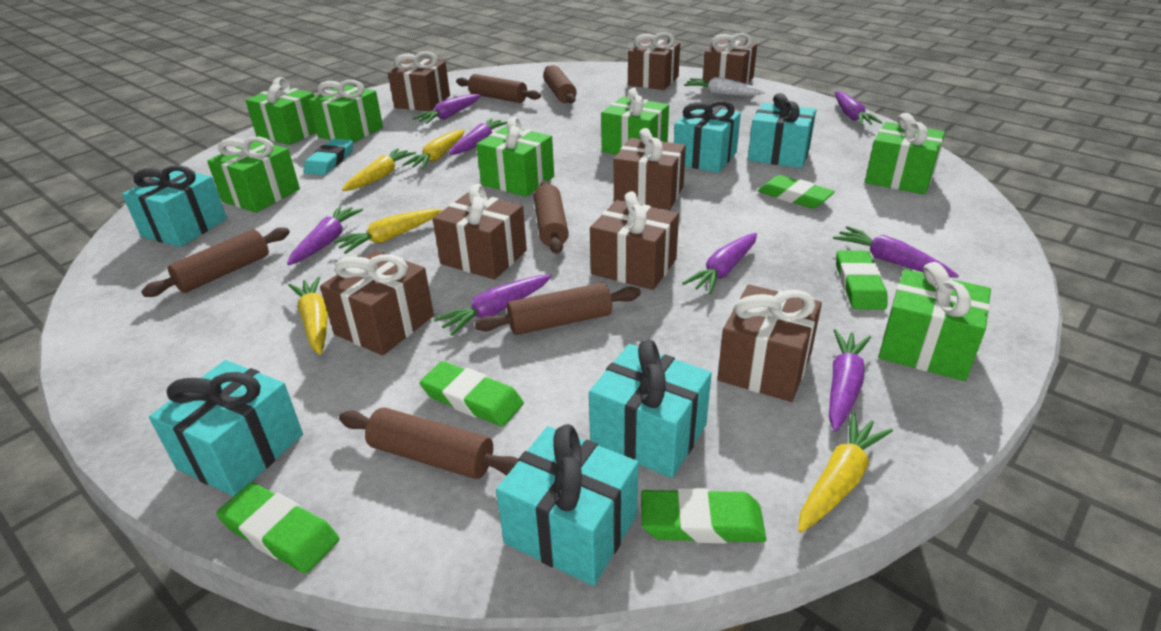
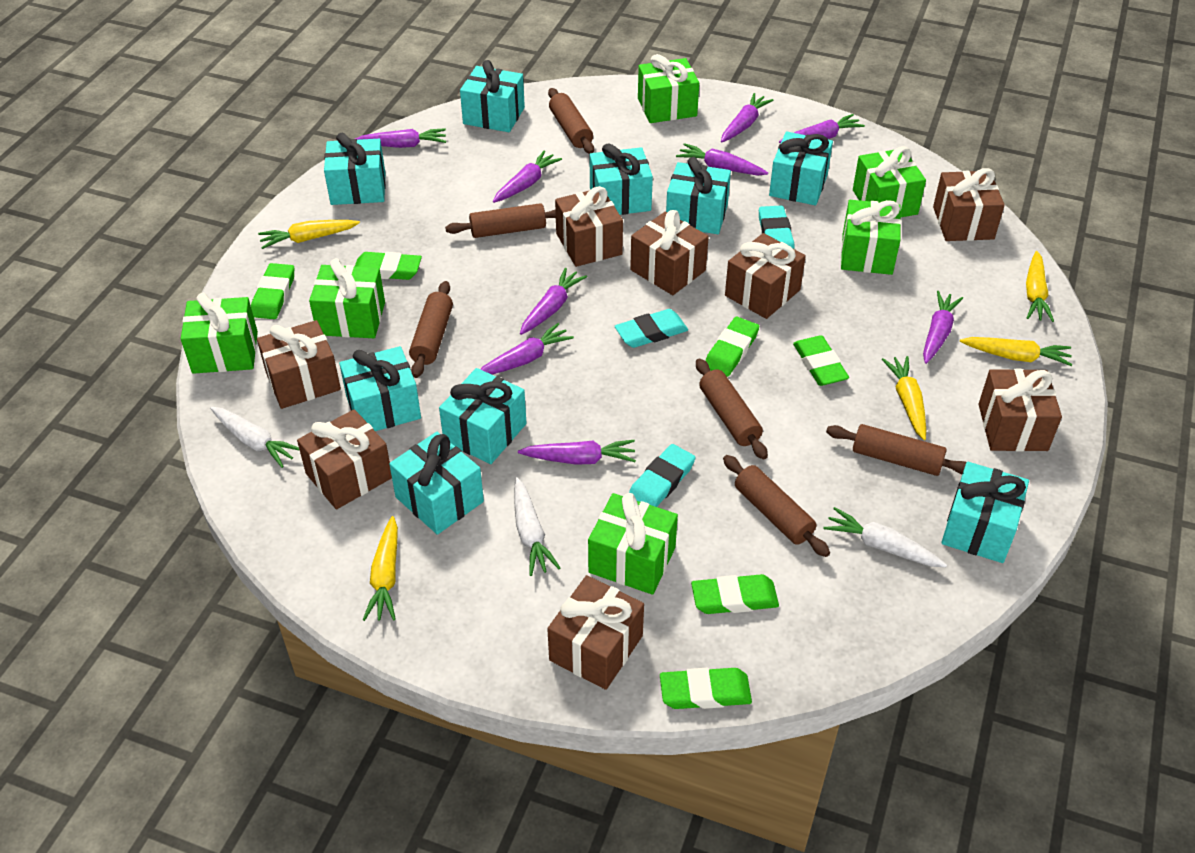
green eraser: [216,482,340,574] [420,361,524,427] [641,488,766,544] [758,175,835,208] [836,250,887,310] = 5 -> [251,263,294,319] [355,252,422,280] [660,668,752,709] [691,574,779,614] [705,317,759,377] [793,335,849,386] = 6
green gift: [207,137,300,213] [245,77,317,145] [309,80,383,143] [476,117,554,197] [601,88,669,155] [865,113,945,195] [878,262,991,381] = 7 -> [181,293,258,374] [309,258,385,338] [588,493,678,595] [638,54,699,123] [841,200,901,275] [853,146,926,218] = 6
purple carrot: [287,206,363,265] [413,94,481,124] [434,275,551,336] [449,118,507,155] [682,233,757,294] [829,329,871,432] [833,226,959,278] [835,91,882,125] = 8 -> [355,128,446,148] [480,323,574,375] [493,150,562,203] [518,440,636,465] [520,268,587,335] [676,143,768,176] [721,93,774,142] [779,114,865,143] [923,291,963,364] = 9
turquoise eraser: [304,138,353,175] = 1 -> [615,309,688,348] [629,444,696,507] [759,205,795,249] = 3
turquoise gift: [122,165,227,247] [149,360,303,497] [496,424,638,586] [589,340,712,478] [674,100,741,173] [748,93,816,168] = 6 -> [324,133,386,205] [339,346,421,431] [389,432,484,535] [439,368,526,464] [460,60,525,132] [590,143,653,215] [666,157,731,234] [769,132,833,205] [941,462,1029,563] = 9
white carrot: [684,77,765,96] = 1 -> [210,407,300,468] [514,477,560,576] [824,507,947,567] = 3

